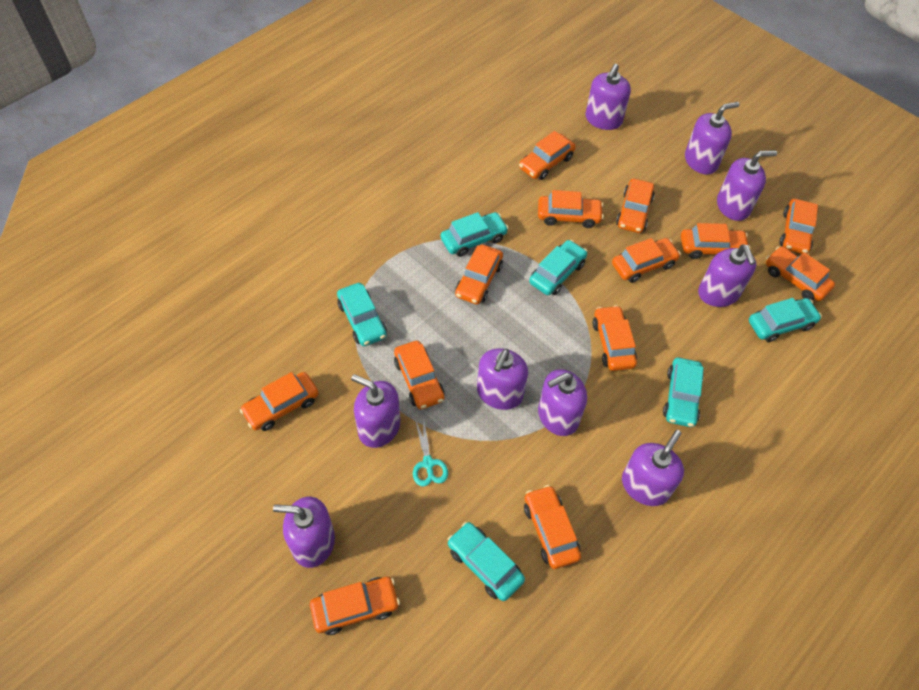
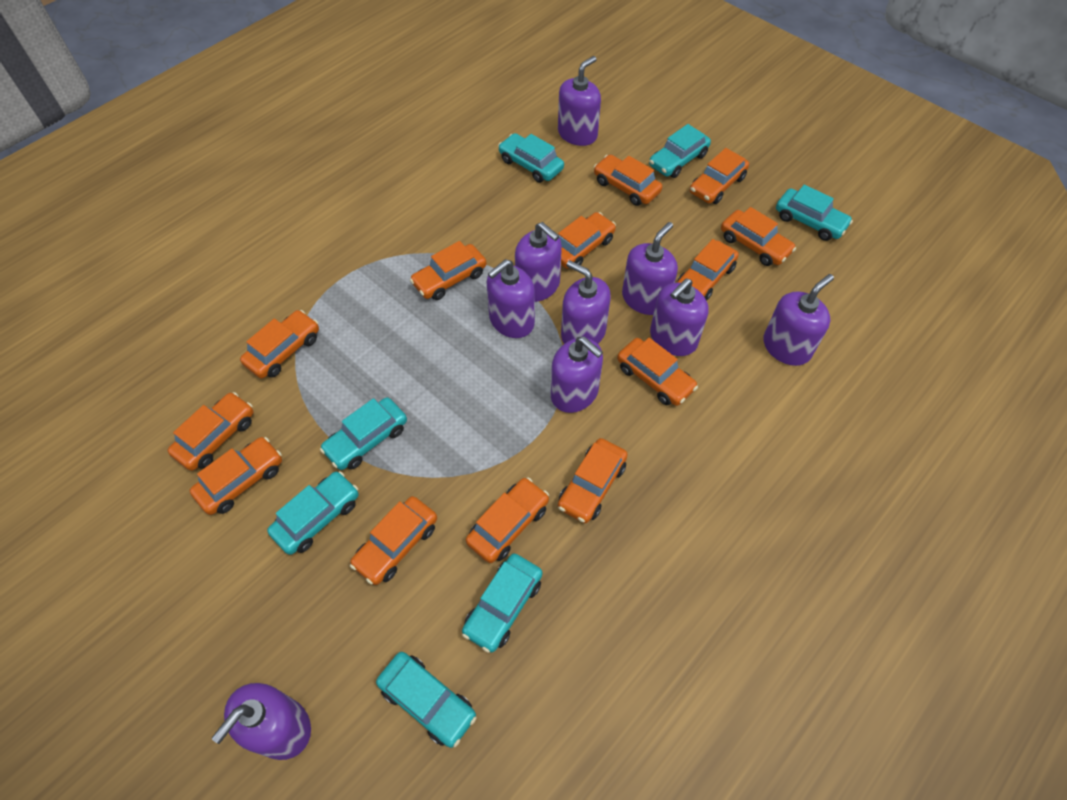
turquoise car: [337,283,387,346] [441,212,508,257] [447,522,525,601] [529,240,587,295] [663,358,704,427] [749,298,822,342] = 6 -> [267,471,359,555] [320,397,407,470] [376,652,477,748] [462,553,543,653] [498,133,564,183] [649,124,711,178] [776,185,853,241] = 7
turquoise scissors: [413,417,448,487] = 1 -> none = 0

